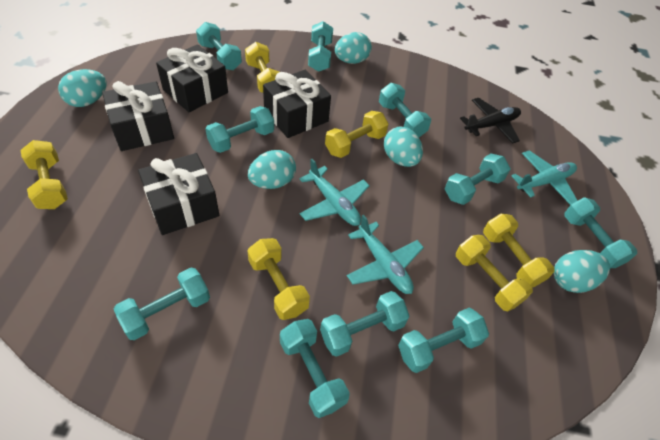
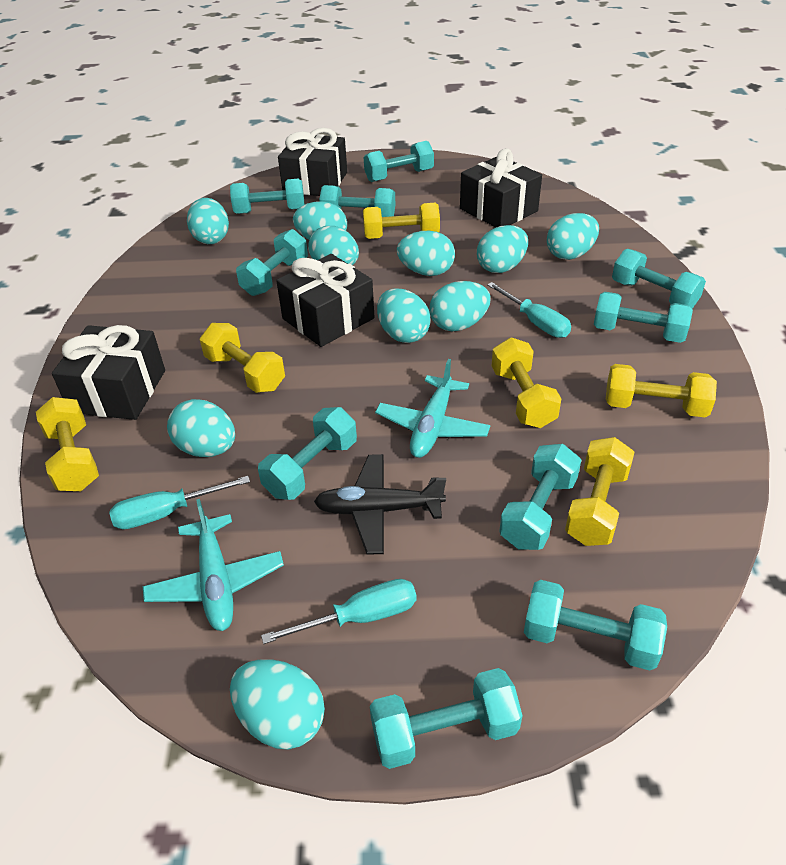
turquoise egg: [58,69,106,107] [248,150,296,189] [335,32,372,64] [384,126,423,167] [554,250,610,293] = 5 -> [167,399,235,457] [187,198,229,244] [230,659,325,749] [293,201,347,240] [308,226,359,265] [377,288,431,343] [397,231,455,276] [429,281,491,332] [477,225,528,273] [547,213,599,260] = 10
turquoise plane: [299,159,370,226] [347,215,424,294] [512,150,578,205] = 3 -> [143,499,284,631] [375,359,491,458] = 2
turquoise screwdriver: none = 0 -> [109,476,250,529] [261,579,417,644] [487,282,571,338] = 3

